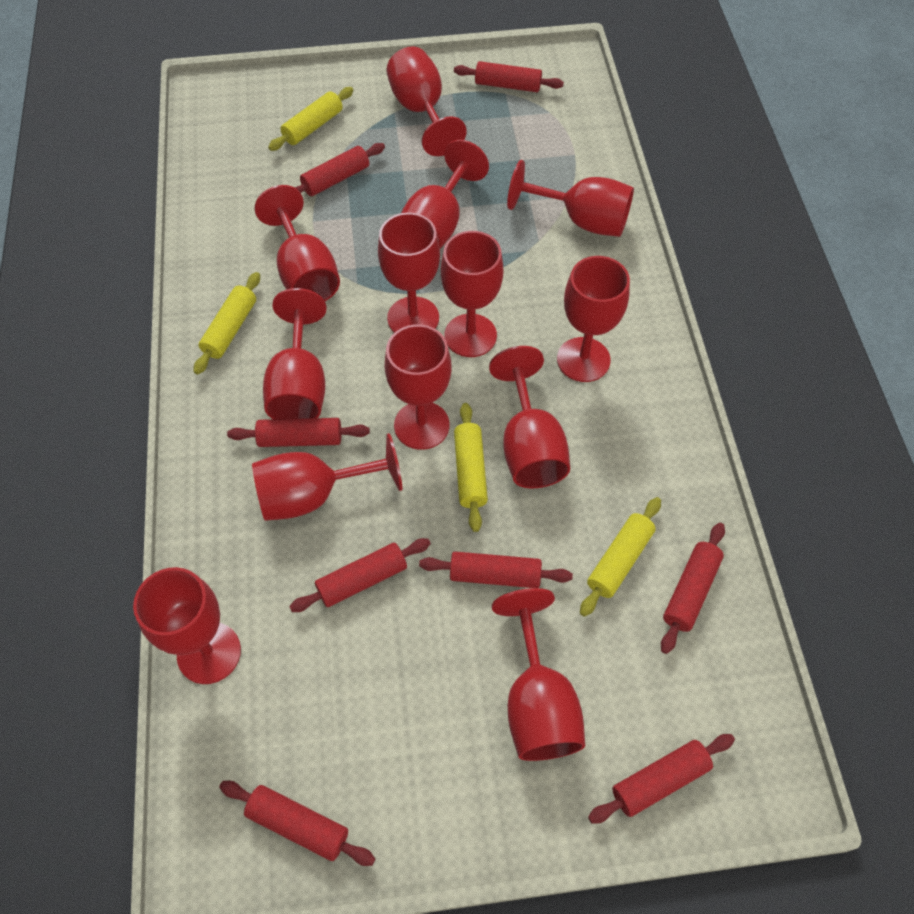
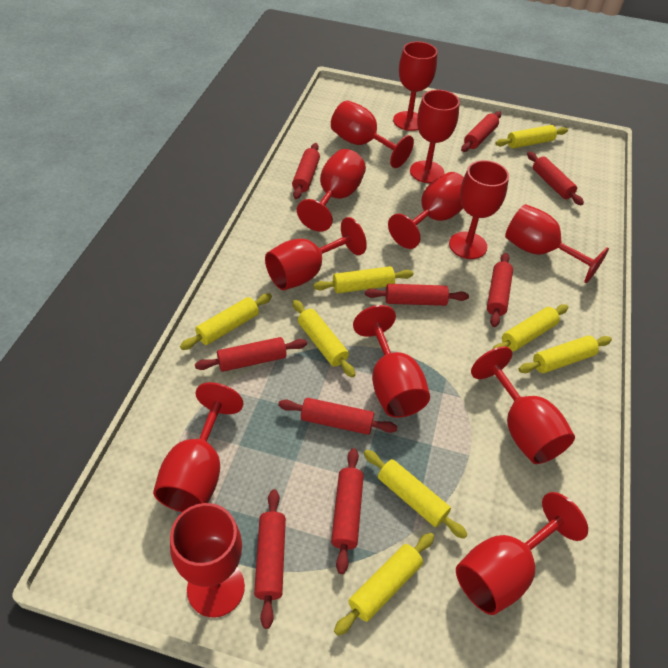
red rolling pin: [219,781,375,866] [227,418,370,447] [289,538,431,612] [294,143,385,196] [419,552,573,588] [454,61,564,92] [588,734,735,824] [661,523,725,654] = 8 -> [195,337,307,372] [254,489,286,629] [278,398,398,435] [292,143,320,199] [331,448,364,574] [365,284,469,306] [461,111,501,152] [487,253,513,327] [527,151,584,205] = 9
yellow rolling pin: [194,272,260,375] [268,87,354,151] [454,403,488,532] [580,497,661,617] = 4 -> [180,293,272,350] [293,300,356,377] [313,266,413,294] [334,533,434,636] [364,450,468,539] [493,304,568,351] [495,125,568,149] [518,336,612,373] = 8

